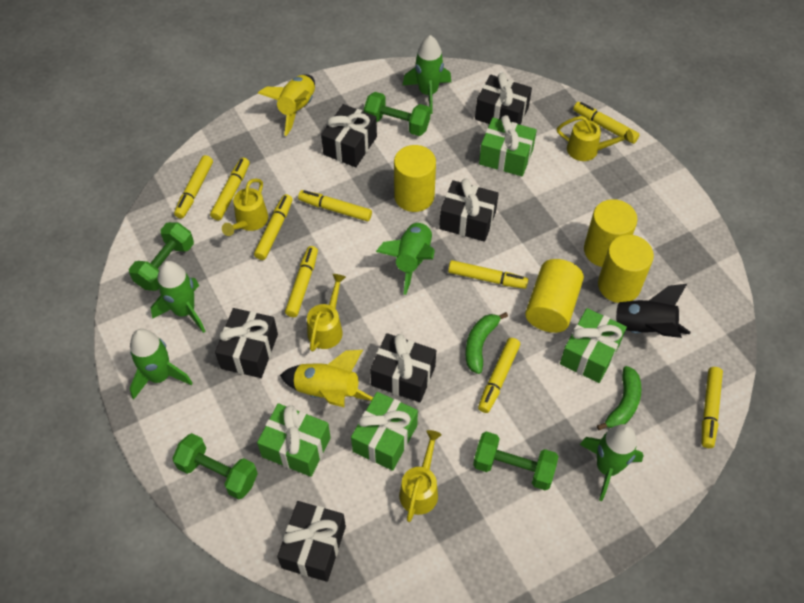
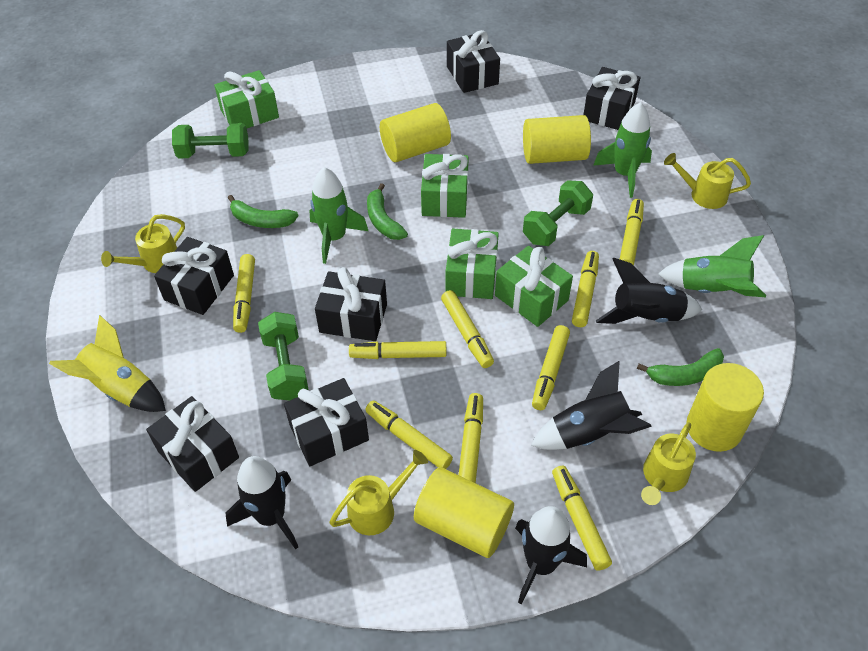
black rocket: [597,284,690,338] = 1 -> [226,456,298,550] [515,506,587,605] [531,361,652,450] [596,258,702,324] = 4
green banana: [465,312,508,374] [597,366,641,430] = 2 -> [228,195,299,228] [367,183,408,240] [637,348,724,386] = 3
green dumbbell: [129,222,194,291] [172,433,258,499] [364,92,431,136] [473,431,559,490] = 4 -> [172,123,249,159] [258,312,309,400] [523,180,593,246] = 3
green rocket: [130,329,192,399] [151,261,205,333] [376,220,435,295] [403,35,451,114] [579,424,644,501] = 5 -> [309,167,368,264] [593,102,652,198] [658,235,766,297] = 3
yellow rocket: [258,74,315,136] [280,350,373,407] = 2 -> [49,315,166,412] = 1

